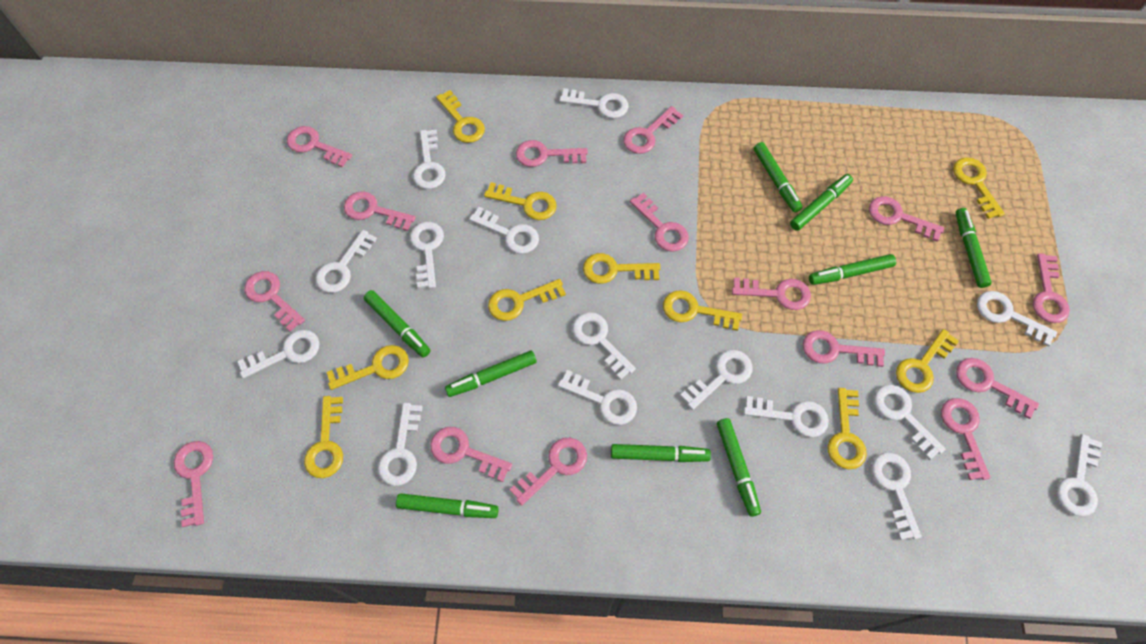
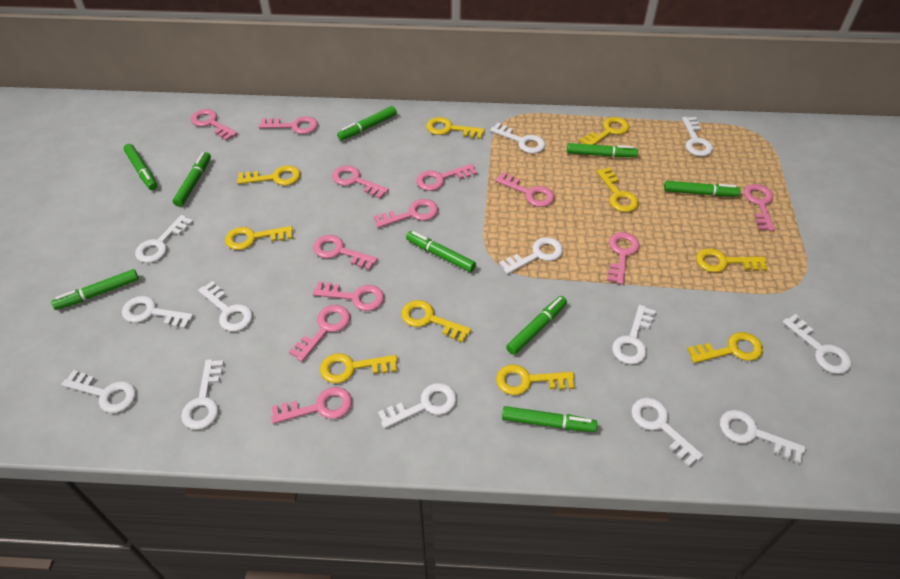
pink key: [174,441,213,527] [245,271,305,332] [287,126,352,168] [344,191,416,231] [430,427,512,482] [509,438,587,506] [516,140,588,167] [624,106,683,154] [630,192,689,252] [732,278,811,310] [803,330,885,367] [869,196,944,242] [941,398,990,480] [956,358,1039,419] [1033,253,1070,323] = 15 -> [191,109,238,141] [259,116,318,134] [271,387,352,424] [289,305,350,362] [313,235,378,270] [313,281,384,311] [332,165,389,199] [374,199,438,228] [416,164,477,191] [495,172,555,207] [607,232,640,285] [744,184,775,231] = 12
white key: [237,330,320,378] [315,230,377,293] [378,403,422,486] [410,222,444,288] [413,130,446,189] [469,207,539,254] [558,370,637,425] [559,88,629,118] [572,312,636,380] [680,350,753,410] [744,396,829,437] [872,453,922,540] [874,385,945,460] [977,291,1057,347] [1057,434,1102,516] = 15 -> [61,370,136,413] [122,296,194,329] [135,215,193,263] [181,359,224,430] [198,281,253,331] [378,383,457,429] [490,123,546,154] [499,237,563,274] [612,305,656,364] [631,398,703,467] [682,117,713,156] [720,410,806,463] [783,314,852,374] = 13

